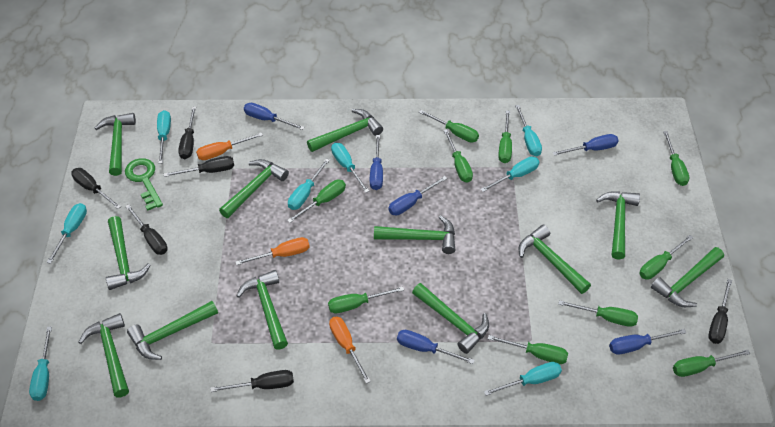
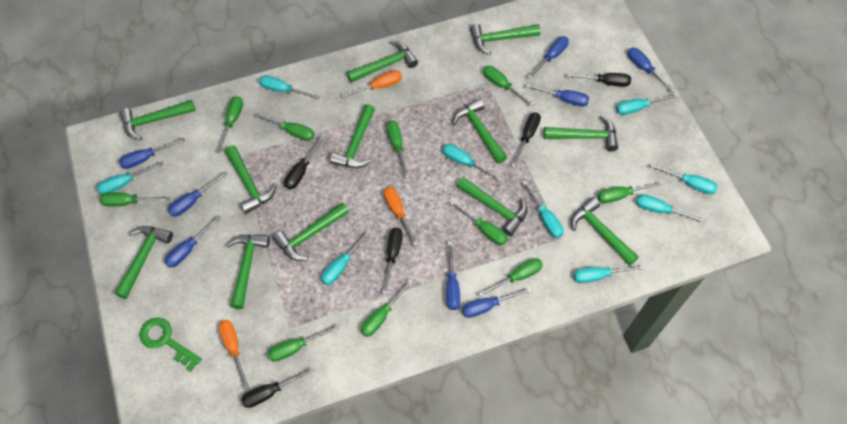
black screwdriver: [71,168,121,209] [125,204,168,255] [164,156,234,177] [178,107,196,159] [210,370,294,392] [708,279,732,344] = 6 -> [241,367,315,408] [284,135,324,189] [382,228,403,294] [511,112,541,167] [567,73,631,87] = 5
blue screwdriver: [244,103,304,130] [370,135,383,190] [388,176,447,215] [397,330,475,364] [553,134,619,156] [609,329,687,354] = 6 -> [119,137,185,169] [164,215,221,268] [168,171,227,217] [446,242,460,310] [462,287,532,318] [526,84,589,107] [527,36,569,79] [627,48,675,93] = 8
turquoise screwdriver: [29,327,52,401] [47,203,87,264] [157,110,171,164] [288,158,330,210] [331,143,369,193] [480,156,539,192] [484,362,562,396] [515,105,542,156] = 8 -> [97,161,164,194] [259,75,321,99] [321,230,371,285] [443,144,502,181] [522,180,564,238] [574,265,645,283] [616,94,678,115] [636,194,706,223] [650,163,718,194] = 9

